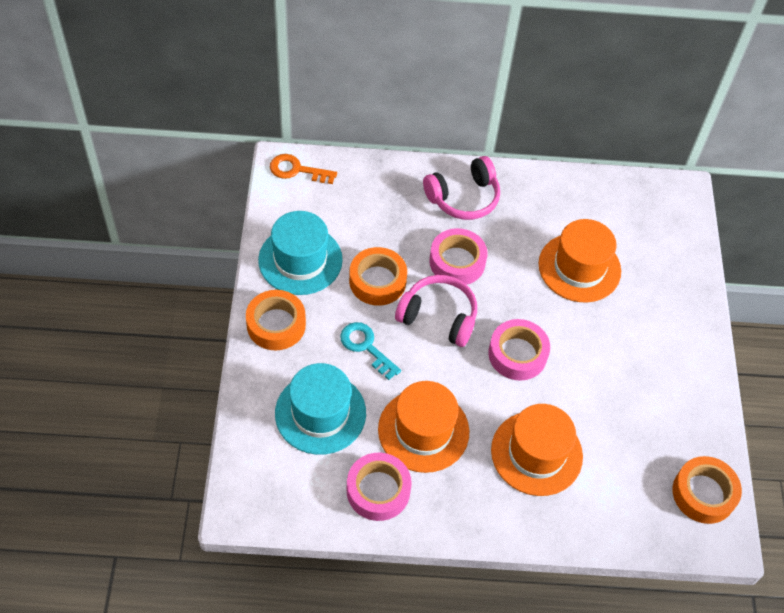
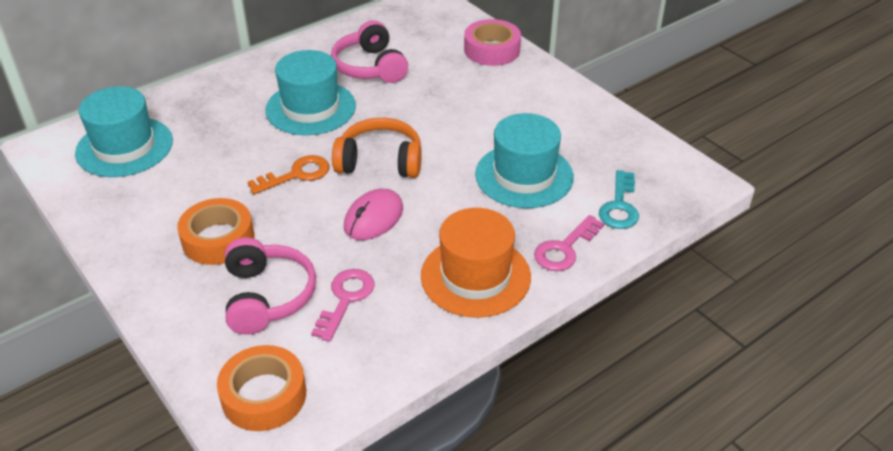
orange hat: [378,381,470,473] [491,404,583,496] [539,219,621,302] = 3 -> [421,208,531,318] = 1
orange headphones: none = 0 -> [332,118,422,178] = 1
orange tape: [246,290,306,350] [349,247,407,306] [673,456,742,524] = 3 -> [177,198,254,265] [217,345,306,431] = 2
pink key: none = 0 -> [311,269,374,342] [534,215,604,271] = 2
pink mouse: none = 0 -> [344,189,403,240] = 1
pink tape: [347,453,412,521] [429,228,488,285] [488,319,550,381] = 3 -> [464,19,521,66] = 1
turquoise hat: [258,211,343,295] [275,363,366,455] = 2 -> [75,86,173,177] [265,50,356,135] [475,113,574,208] = 3

